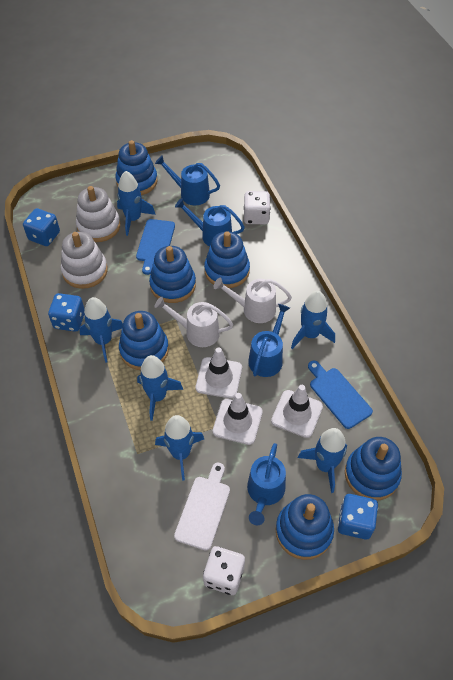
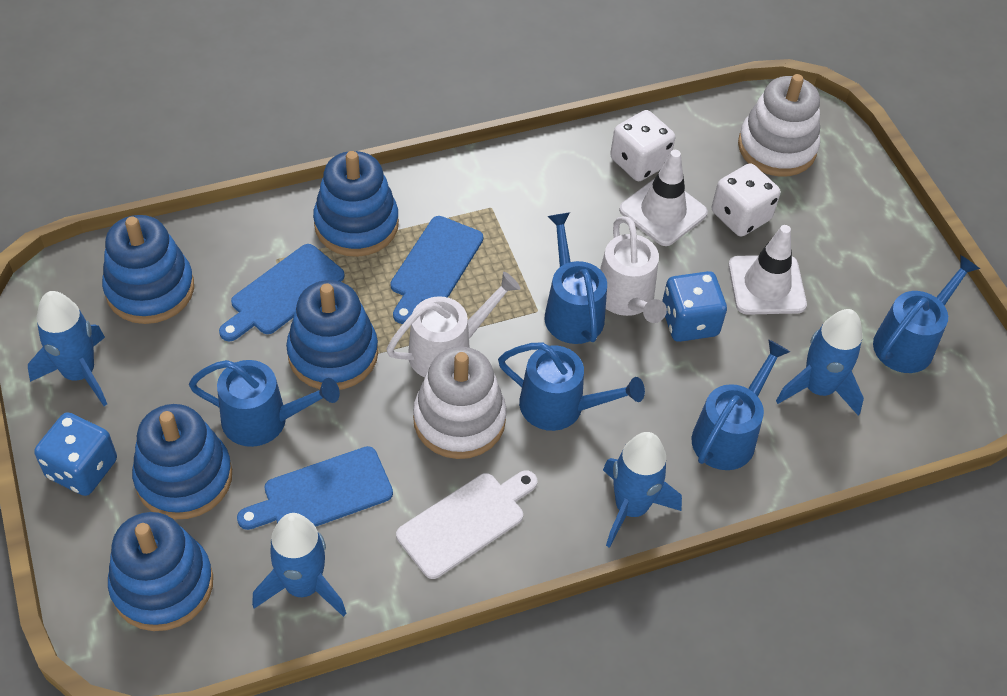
blue cutting board: [136,219,175,275] [308,361,373,429] = 2 -> [219,244,345,342] [237,446,393,530] [390,216,483,324] = 3
blue dice: [23,208,60,246] [48,293,85,332] [338,494,378,539] = 3 -> [34,412,117,496] [662,271,727,342] = 2
blue rocket: [79,297,123,363] [117,171,156,236] [137,355,183,421] [155,415,204,481] [291,291,335,349] [298,428,347,493] = 6 -> [28,291,107,406] [252,513,346,617] [603,432,682,548] [776,309,864,416] = 4
blue stacking toy: [116,140,158,195] [119,311,169,370] [149,246,196,303] [204,231,250,288] [276,494,334,560] [345,437,402,500] = 6 -> [102,215,194,324] [108,512,213,631] [132,404,232,519] [286,280,378,390] [313,151,399,257] = 5
blue watering can: [155,155,220,205] [175,198,245,247] [247,443,286,526] [248,304,290,377] = 4 -> [189,360,340,447] [498,342,645,431] [544,212,607,344] [692,340,790,470] [873,255,980,373] = 5
white traffic cone: [196,347,242,399] [213,393,263,445] [271,385,323,438] = 3 -> [619,150,708,246] [728,225,807,315] = 2

